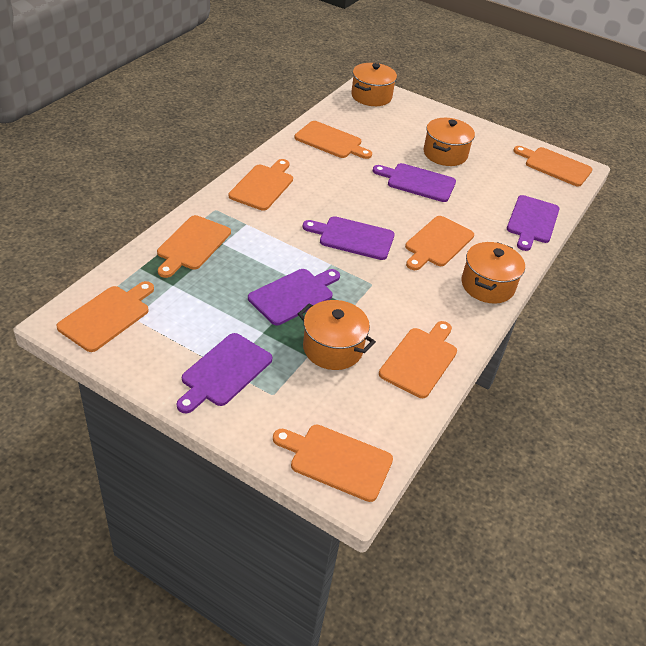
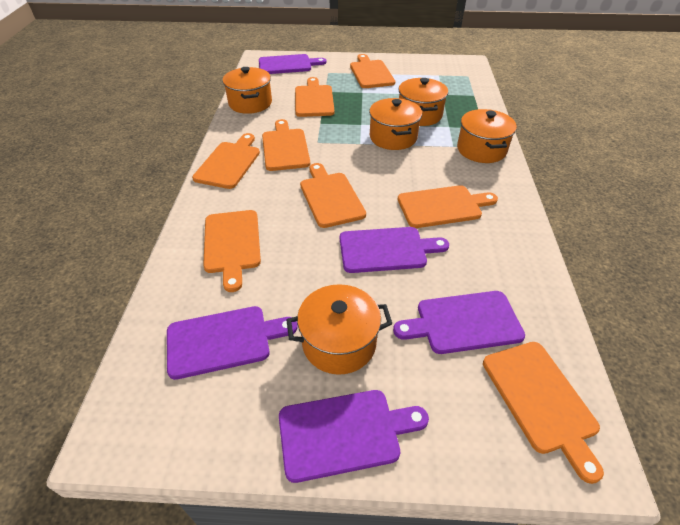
orange pot: [298,300,376,370] [351,63,397,106] [423,118,475,166] [461,242,525,304] = 4 -> [223,67,272,114] [286,284,392,375] [369,98,422,150] [398,78,448,126] [457,109,517,163] = 5

